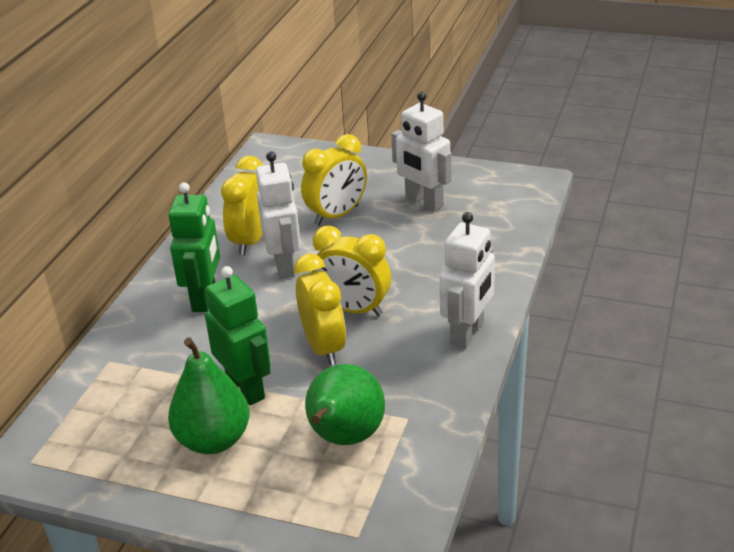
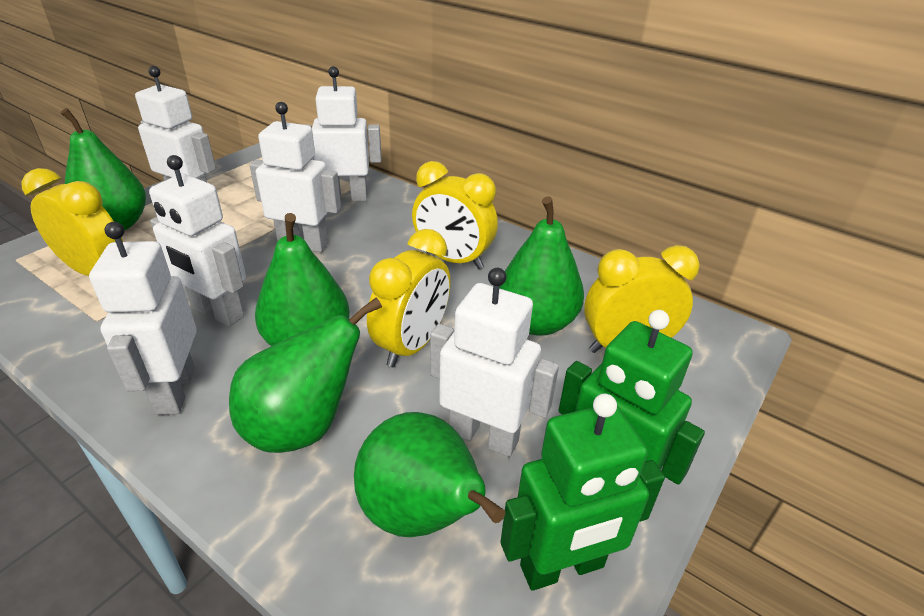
green pear: [168,337,250,454] [305,364,385,445] = 2 -> [60,108,146,231] [229,297,382,453] [255,213,350,346] [354,412,505,537] [499,196,584,336] = 5
white robot: [256,152,301,279] [391,92,452,211] [440,212,495,349] = 3 -> [89,222,197,415] [135,66,216,182] [149,155,246,327] [250,102,341,252] [302,66,382,201] [430,268,559,457] = 6

